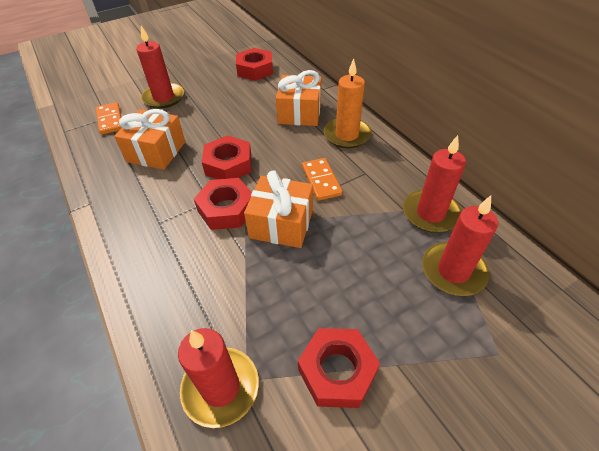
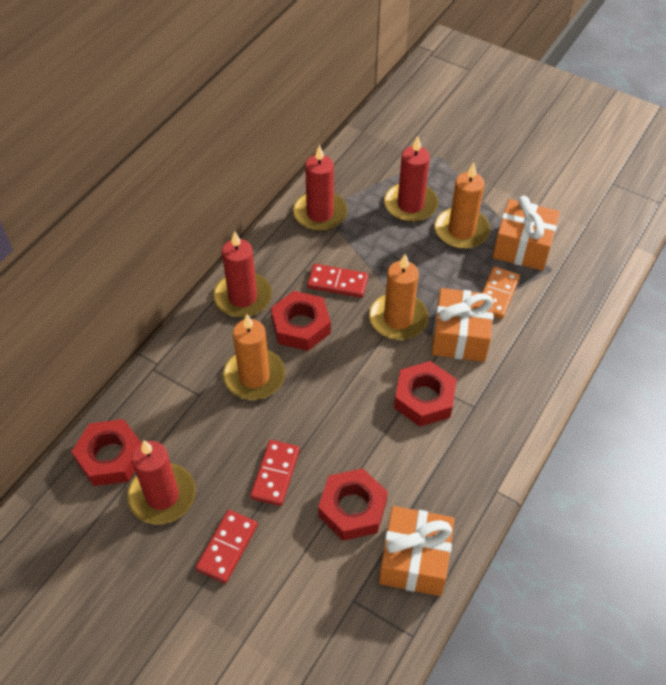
orange candle: [324,59,371,148] = 1 -> [223,314,285,400] [369,254,429,340] [435,162,490,249] = 3
orange domino: [96,102,122,135] [302,158,342,201] = 2 -> [482,266,520,319] = 1
red domino: none = 0 -> [196,510,258,583] [250,440,300,506] [307,264,368,298] = 3

